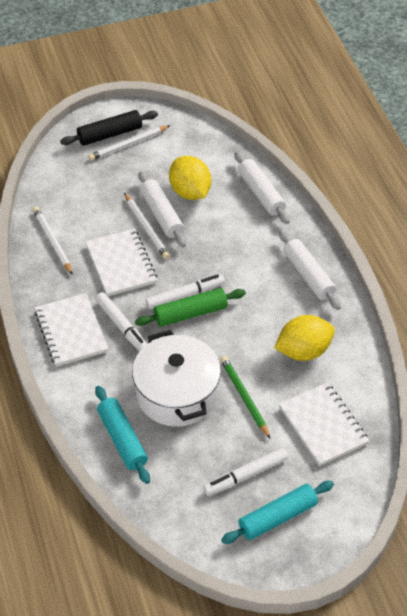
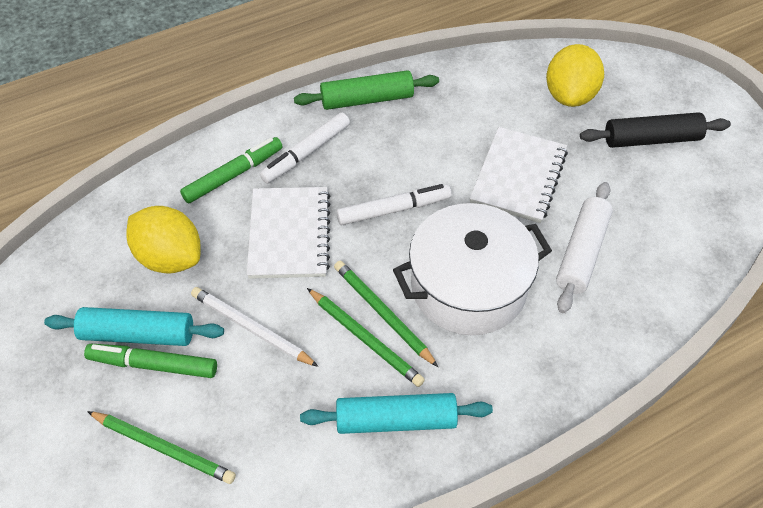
green marker: none = 0 -> [84,344,217,378] [180,137,283,204] = 2
green pencil: [220,356,270,439] = 1 -> [87,411,236,484] [307,288,425,387] [334,261,438,367] = 3
white marker: [95,292,147,352] [146,274,225,310] [203,448,288,496] = 3 -> [260,112,350,183] [336,184,452,225] = 2
white notebook: [34,293,108,367] [86,229,157,296] [279,382,369,466] = 3 -> [247,187,330,279] [470,127,568,223] = 2
white pencil: [33,207,73,275] [88,125,171,161] [124,193,170,259] = 3 -> [191,287,319,367] = 1
white rolling pin: [138,171,186,247] [235,152,290,224] [279,230,341,310] = 3 -> [556,182,613,313] = 1

